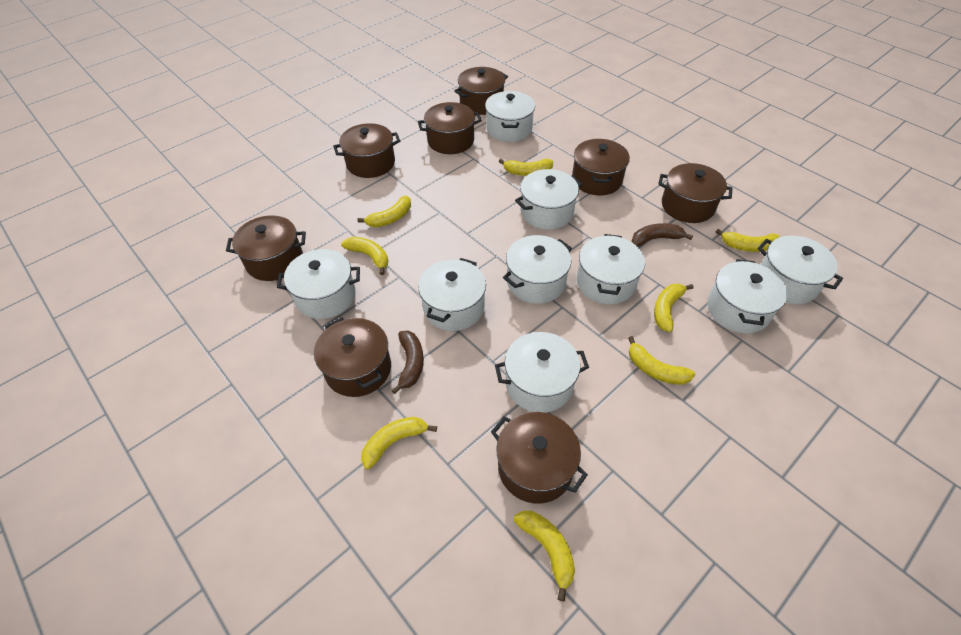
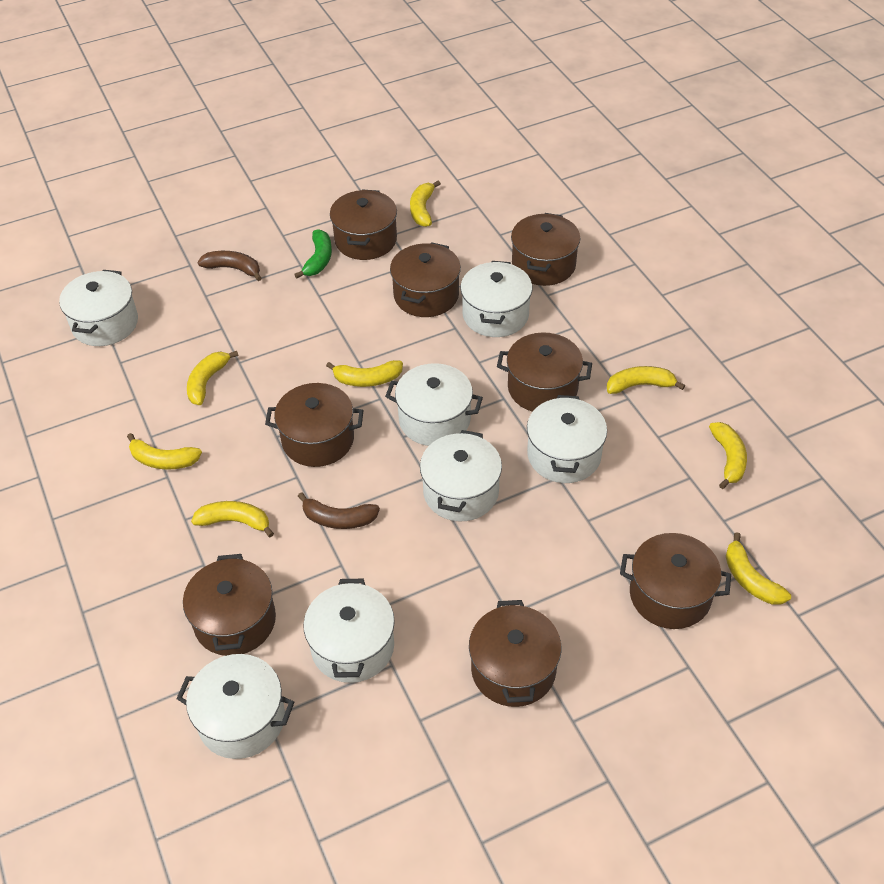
green banana: none = 0 -> [294,229,332,279] = 1
white pot: [277,249,360,319] [418,258,486,331] [485,91,535,142] [495,332,589,413] [503,235,572,304] [515,169,582,230] [577,234,645,304] [707,259,788,333] [758,235,843,304] = 9 -> [59,270,138,346] [176,654,294,759] [303,579,395,683] [385,363,483,446] [420,430,502,521] [460,261,532,337] [527,395,607,483] = 7

